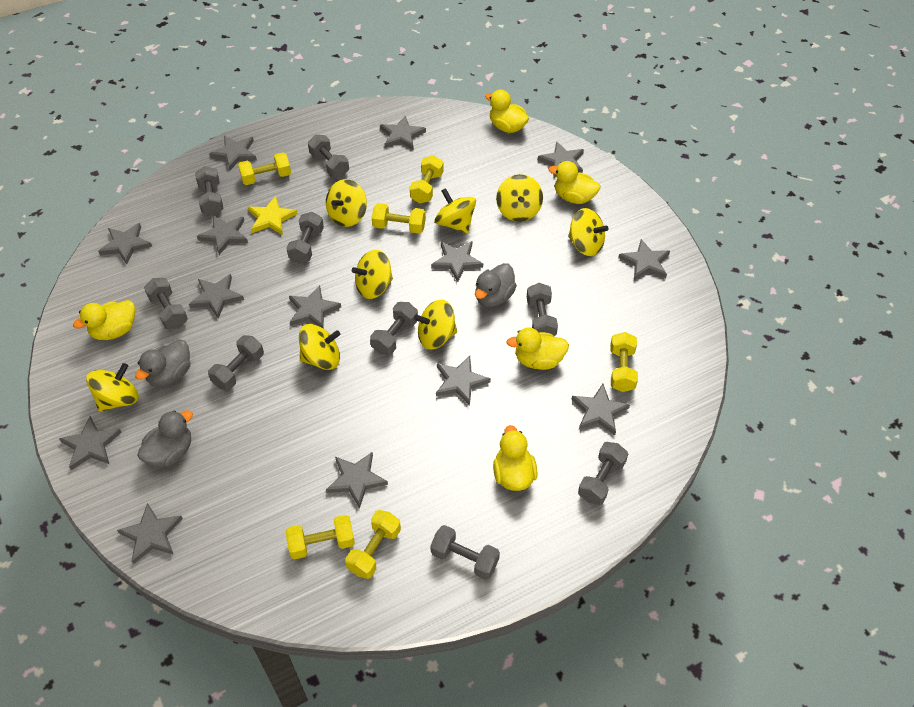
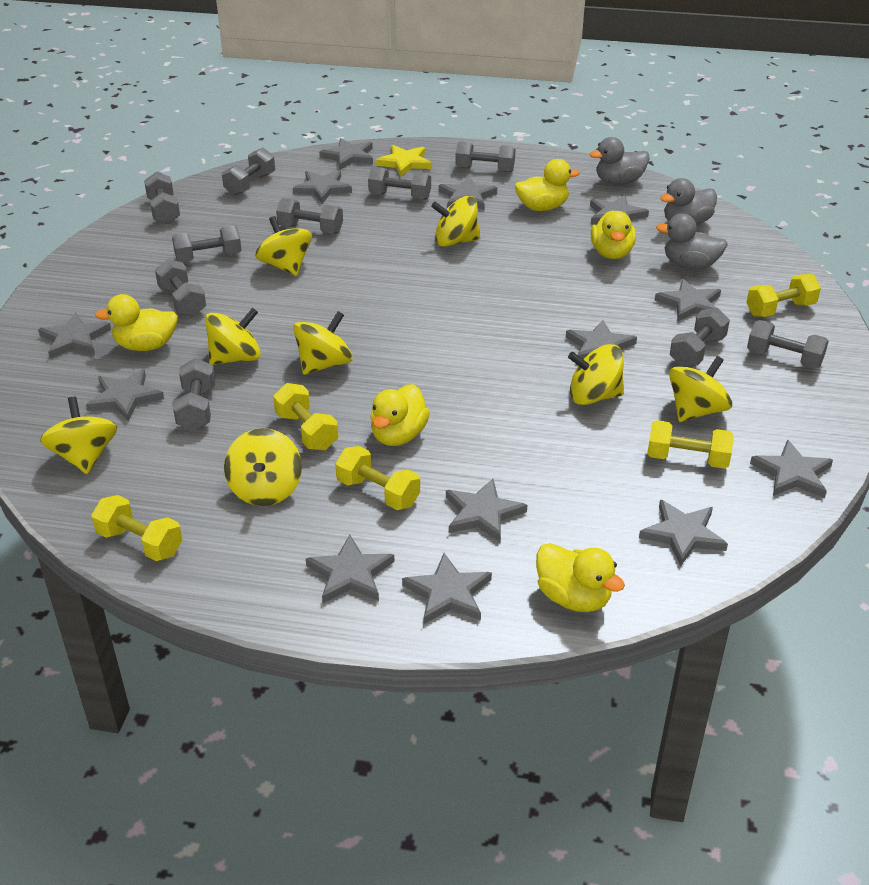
grey dumbbell: [144,278,188,329] [195,166,224,215] [208,335,264,390] [286,212,324,264] [308,135,349,177] [370,302,418,355] [430,525,500,580] [527,283,558,336] [578,442,628,505] = 9 -> [144,172,180,224] [155,259,206,317] [172,225,242,262] [173,358,215,431] [222,148,275,196] [276,198,343,234] [368,167,431,200] [455,141,516,172] [670,308,730,367] [747,320,829,369] = 10
grey star: [59,416,122,470] [98,223,152,264] [117,503,183,564] [189,274,244,319] [197,216,248,255] [209,135,257,170] [289,285,341,328] [326,452,388,509] [380,116,426,150] [431,241,483,282] [436,356,491,406] [538,141,584,178] [571,384,630,435] [618,239,670,280] = 14 -> [38,312,111,358] [86,369,164,421] [293,170,352,203] [306,535,394,603] [319,138,373,170] [402,553,492,624] [439,177,497,210] [446,479,527,543] [566,320,637,359] [590,195,649,224] [639,500,728,567] [655,279,721,321] [750,440,833,498] = 13
yellow dumbbell: [238,152,291,185] [286,515,355,559] [345,510,401,579] [372,203,426,234] [410,155,444,203] [610,332,638,392] = 6 -> [91,495,182,561] [273,383,338,451] [335,446,420,510] [647,420,734,469] [746,274,821,317] = 5

